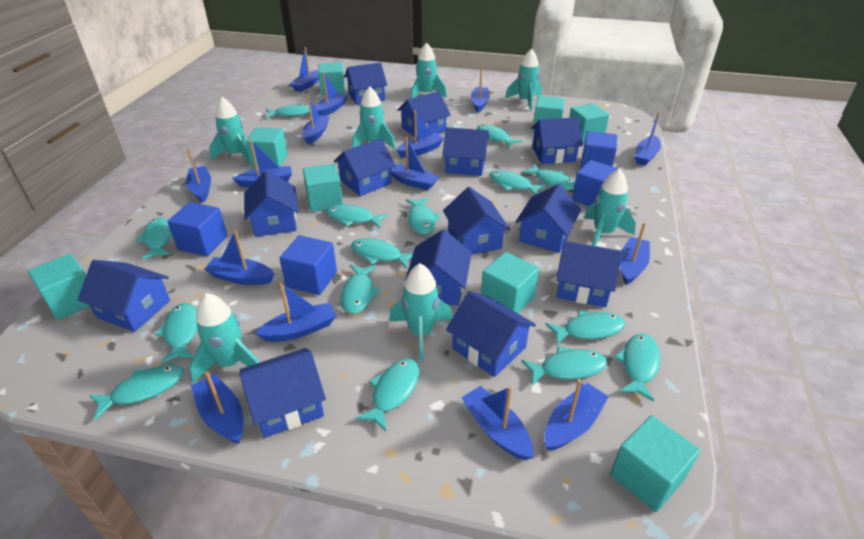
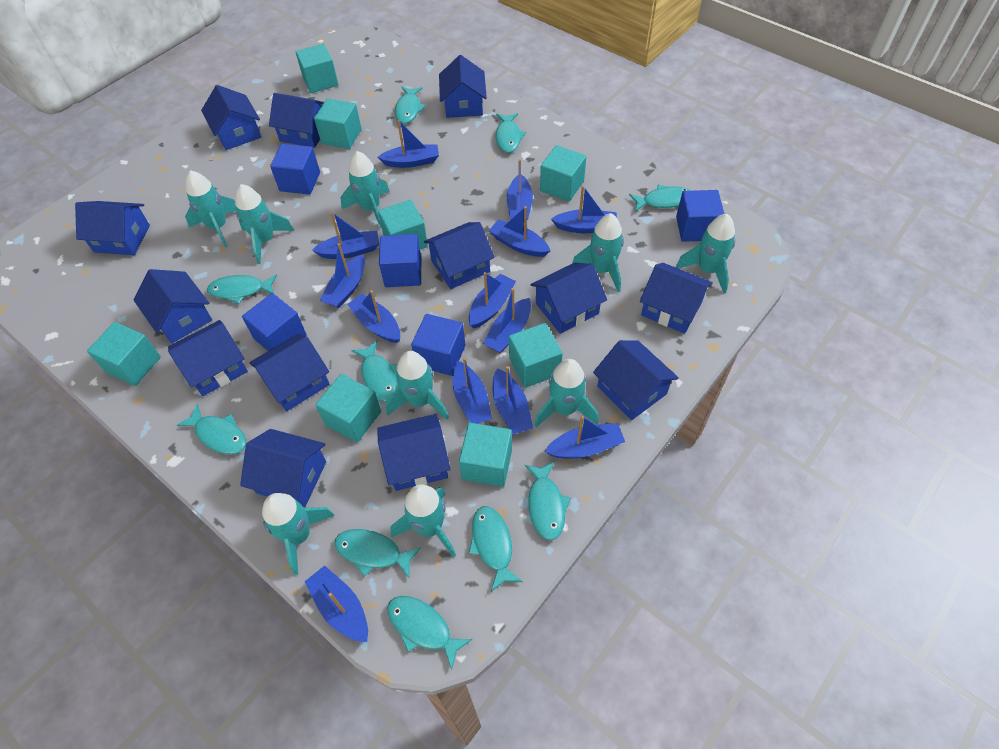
blue boat: [186,148,211,203] [191,372,243,444] [204,230,275,285] [232,140,292,188] [255,283,336,342] [290,47,319,92] [302,96,330,145] [315,72,348,116] [391,137,439,190] [396,110,444,158] [461,386,534,460] [471,67,490,113] [544,380,609,451] [620,222,650,285] [634,112,661,166] = 15 -> [305,565,368,642] [312,212,380,259] [320,243,365,308] [347,290,400,343] [378,120,439,168] [452,357,492,424] [469,272,516,328] [483,288,531,353] [489,206,551,257] [493,366,533,435] [507,159,533,220] [545,416,625,459] [551,185,617,233] = 13
blue cube: [167,202,228,256] [280,235,337,295] [572,160,618,206] [580,131,617,169] = 4 -> [242,293,307,351] [270,144,320,195] [379,234,421,287] [411,314,465,376] [676,190,724,242] = 5
turquoise fish: [89,364,184,420] [136,217,172,260] [155,303,198,364] [265,105,310,118] [326,204,388,228] [341,265,381,314] [351,238,413,269] [356,359,419,431] [406,198,440,234] [477,124,522,148] [489,170,546,195] [522,164,575,190] [522,347,607,385] [545,311,625,345] [614,334,660,402] = 15 -> [177,404,246,454] [207,274,277,304] [334,529,421,579] [351,341,398,402] [387,596,472,670] [395,87,425,124] [469,506,523,591] [495,113,526,153] [525,462,571,540] [629,185,691,212] = 10
turquoise rocket: [189,293,259,383] [209,97,250,162] [352,86,395,149] [389,263,452,361] [411,43,447,99] [505,49,542,111] [584,168,636,246] = 7 -> [185,170,237,248] [235,184,294,264] [262,493,335,575] [341,151,390,228] [386,351,449,420] [390,484,456,558] [534,359,599,427] [572,213,624,292] [676,214,735,293] = 9

